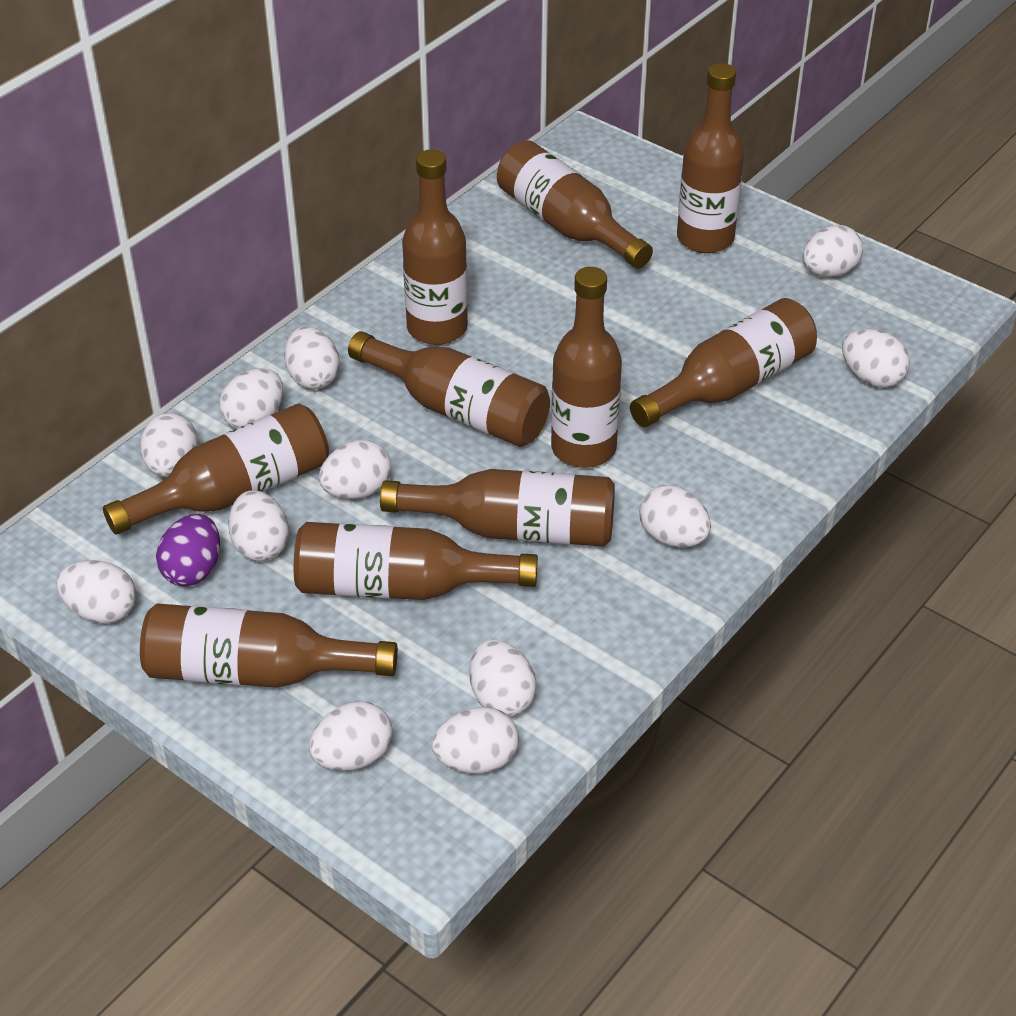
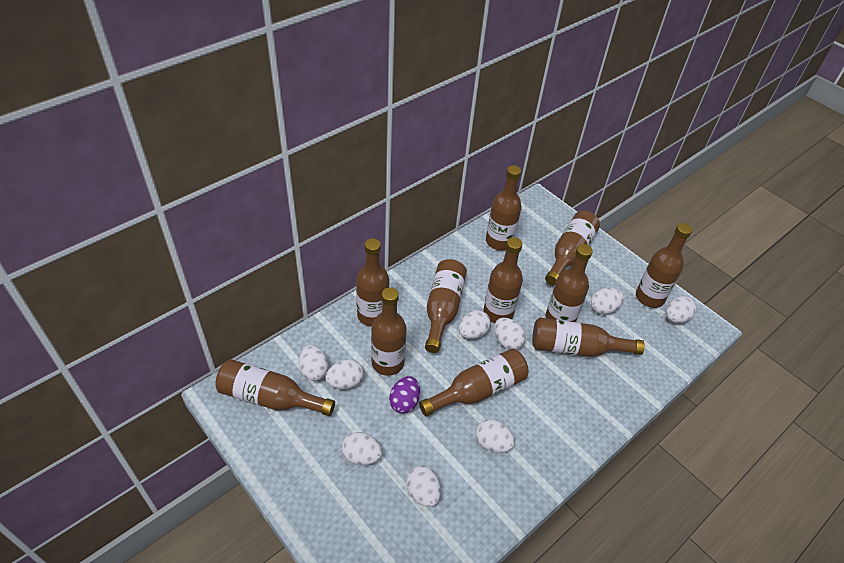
brown bottle: [103,404,329,535] [140,603,398,688] [294,522,538,600] [348,331,550,447] [380,469,615,546] [402,150,468,345] [497,140,653,268] [551,267,622,468] [630,298,817,427] [677,63,744,253] = 10 -> [215,359,335,416] [356,238,389,327] [371,287,407,376] [419,348,529,416] [425,259,467,353] [483,237,523,323] [486,165,522,250] [532,318,645,357] [545,211,600,285] [545,244,593,322] [636,223,692,308] = 11
white egg: [56,560,136,624] [140,413,198,477] [219,368,283,429] [228,490,289,561] [284,326,340,389] [309,701,392,771] [319,440,391,499] [432,707,519,774] [470,639,537,717] [639,485,711,547] [802,225,863,277] [842,329,910,387] = 12 -> [299,345,329,381] [325,359,364,389] [342,432,382,465] [406,466,441,507] [459,310,491,339] [476,419,515,453] [494,318,526,350] [591,288,624,315] [666,296,697,323] = 9

